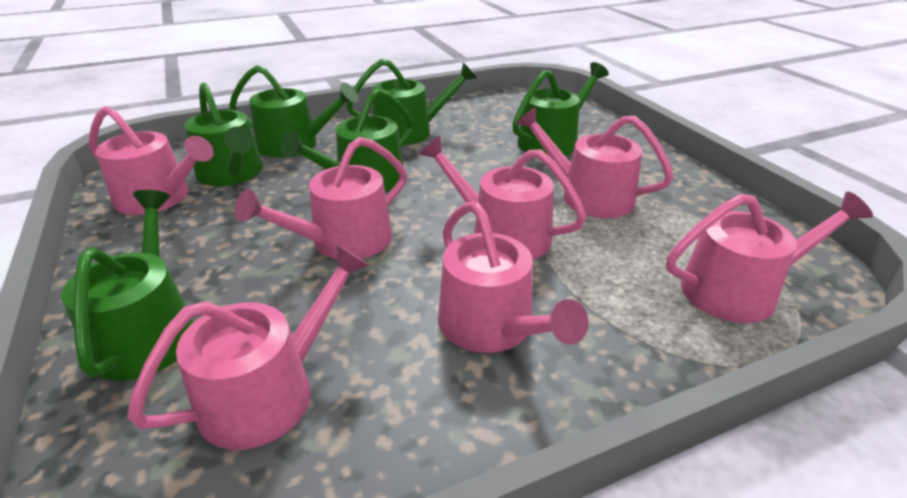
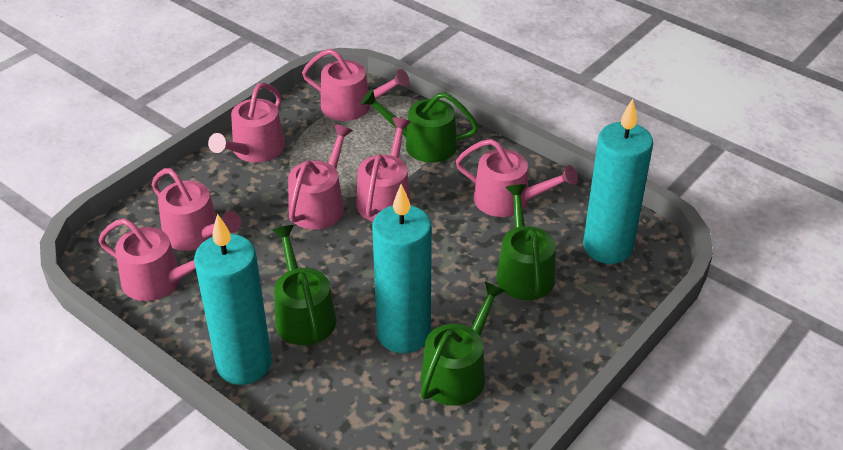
green watering can: [61,190,194,380] [184,83,263,186] [229,65,359,158] [280,89,414,192] [346,59,477,145] [512,62,609,156] = 6 -> [273,225,337,345] [361,89,479,163] [421,282,506,405] [496,184,556,300] = 4
turquoise candle: none = 0 -> [194,214,272,385] [372,184,432,353] [583,99,653,264] = 3

